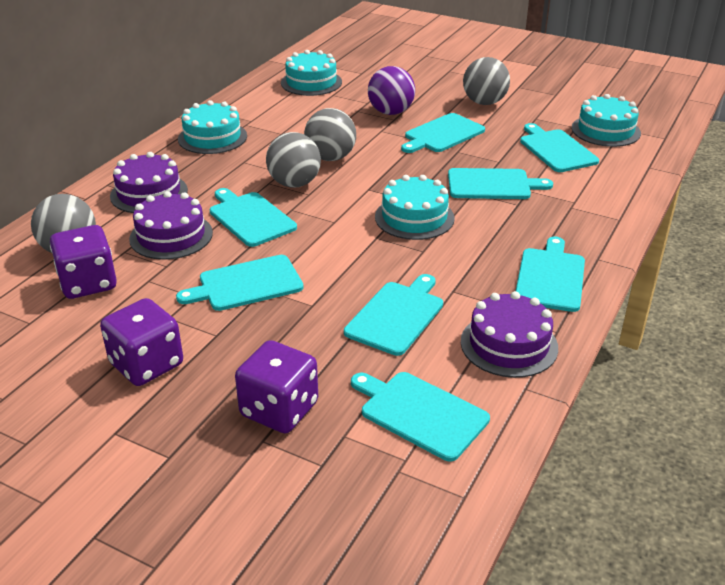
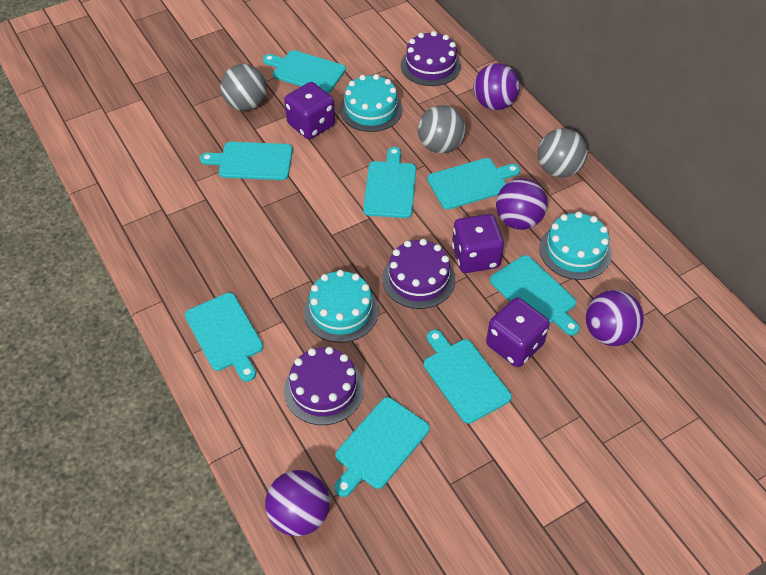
grey ball: [31,194,96,253] [266,132,321,187] [304,108,356,161] [463,57,510,105] = 4 -> [220,64,267,111] [418,105,466,154] [538,128,587,178] = 3
purple ball: [368,66,415,115] = 1 -> [265,470,330,536] [474,63,520,110] [496,178,548,230] [586,290,644,346] = 4
turquoise cake: [178,100,247,154] [281,50,342,96] [375,175,455,240] [572,94,641,147] = 4 -> [304,270,379,343] [340,74,403,132] [539,212,612,280] = 3

